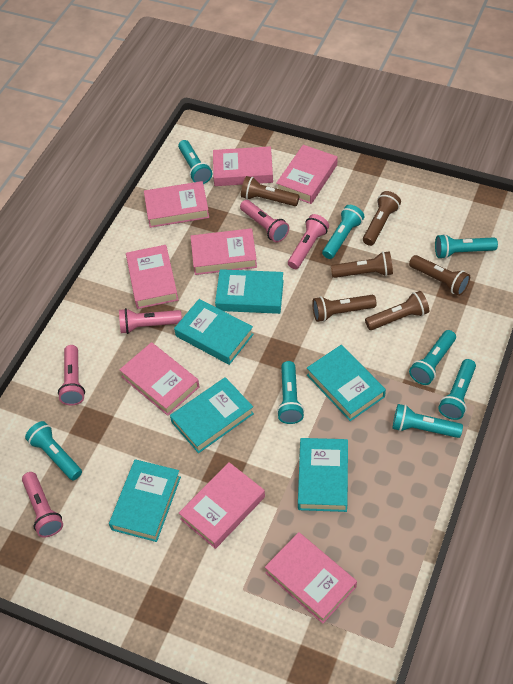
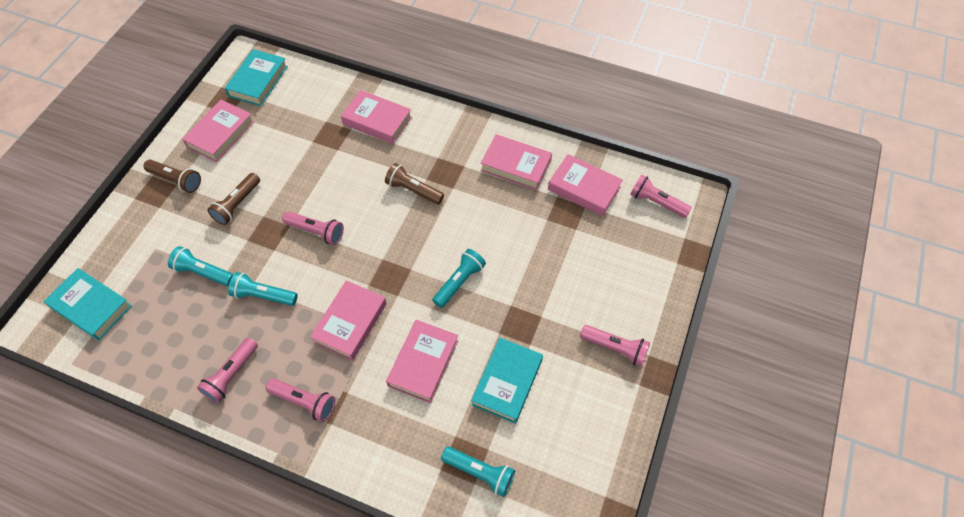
brown flashlight: [241,176,300,206] [312,295,377,322] [331,251,393,278] [363,191,401,246] [365,291,429,330] [409,255,470,296] = 6 -> [144,160,201,193] [207,173,260,225] [385,163,444,204] = 3
pink book: [119,342,200,416] [126,245,178,309] [144,181,209,228] [179,462,265,549] [191,228,257,275] [213,146,273,186] [265,532,357,624] [276,145,338,204] = 8 -> [182,99,254,162] [310,280,387,361] [341,90,412,144] [386,320,459,403] [480,134,552,190] [548,154,623,216] = 6
turquoise book: [109,459,181,542] [170,377,254,453] [174,299,254,365] [215,269,284,314] [298,438,348,512] [307,345,386,421] = 6 -> [44,268,132,340] [225,49,288,106] [471,338,543,424] = 3
turquoise flashlight: [25,421,82,480] [178,140,212,184] [277,361,304,424] [322,205,365,259] [392,404,463,438] [409,330,456,385] [435,234,498,259] [438,359,476,420] = 8 -> [168,246,233,286] [228,272,298,306] [432,249,486,308] [441,447,515,497] = 4

